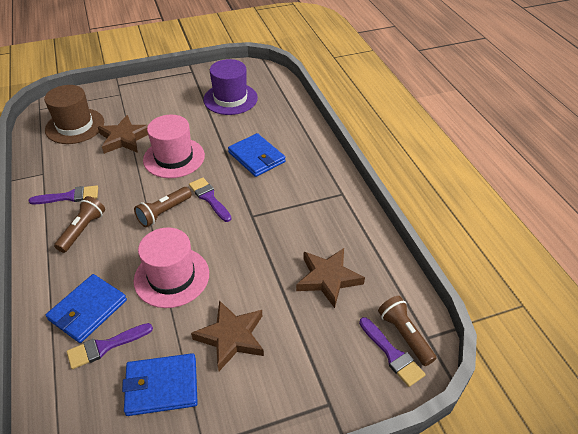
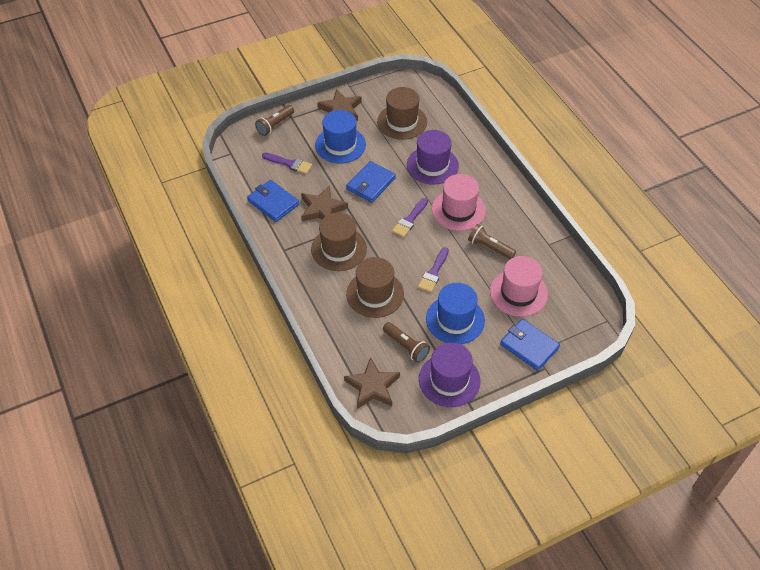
blue hat: none = 0 -> [315,110,366,164] [426,283,485,344] = 2
brown hat: [44,85,104,144] = 1 -> [311,213,367,271] [346,257,404,318] [377,87,427,140] = 3
purple brush: [29,185,98,204] [67,323,153,369] [189,178,231,222] [359,317,425,387] = 4 -> [262,153,312,174] [392,198,428,237] [418,247,449,292] = 3
purple hat: [203,59,258,115] = 1 -> [407,130,459,185] [419,343,481,407] = 2

